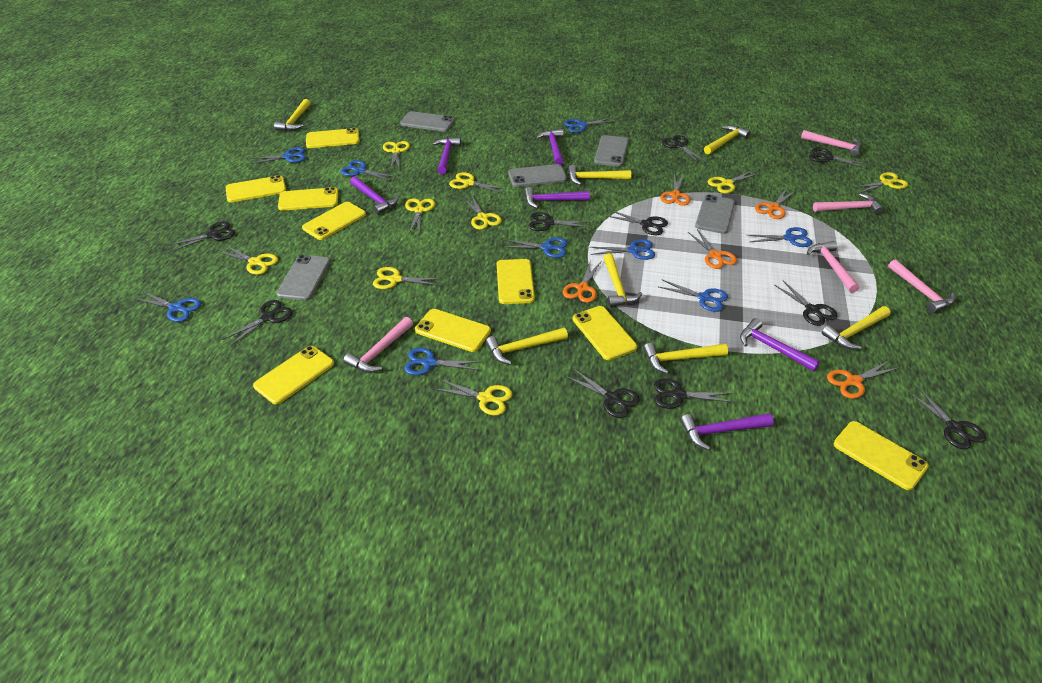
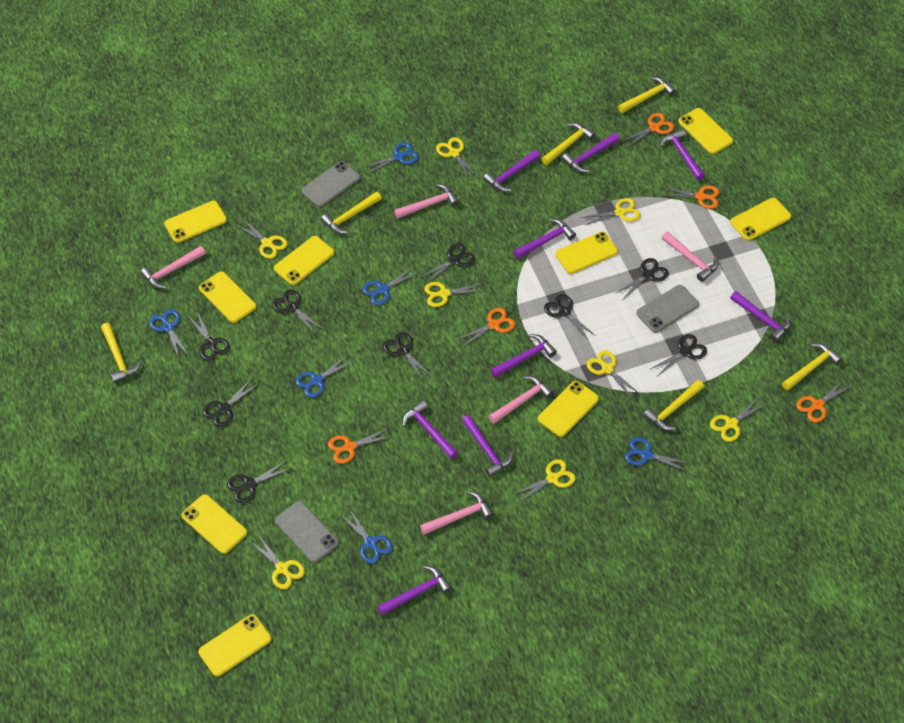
black scissors: [168,221,235,252] [223,300,293,346] [529,212,590,231] [565,368,640,418] [607,210,668,235] [654,379,734,409] [662,135,706,163] [775,281,838,326] [809,147,867,168] [908,387,986,449] = 10 -> [188,312,230,361] [203,378,259,427] [227,460,291,503] [272,290,323,334] [383,332,431,380] [420,244,475,284] [544,294,596,341] [616,258,669,299] [651,334,707,376] = 9
blue scissors: [135,291,201,322] [249,147,306,164] [340,160,396,181] [404,348,481,375] [505,237,568,258] [564,117,615,133] [590,239,655,260] [659,280,728,312] [748,227,813,247] = 9 -> [149,309,189,358] [295,354,354,398] [340,507,393,564] [362,266,420,305] [363,142,419,174] [625,437,689,472] = 6
grey phone: [276,255,330,301] [400,111,455,132] [508,164,567,187] [594,135,629,167] [695,194,735,234] = 5 -> [275,501,339,563] [301,161,360,207] [636,285,699,332] = 3
purple hammer: [350,176,399,214] [432,137,461,174] [524,187,590,208] [536,129,564,165] [680,413,774,450] [740,318,820,371] = 6 -> [377,566,452,616] [402,400,458,459] [461,415,513,477] [483,150,540,192] [491,334,557,378] [513,219,576,259] [562,133,620,172] [660,129,705,180] [730,291,791,342] = 9
yellow hammer: [274,99,310,131] [486,328,568,365] [568,165,631,185] [603,253,642,307] [643,343,728,374] [704,125,750,154] [822,306,891,349] = 7 -> [101,323,141,383] [321,191,382,234] [542,123,596,165] [618,77,676,113] [643,380,704,430] [782,343,842,391] = 6
yellow scissors: [219,245,278,275] [373,267,442,289] [383,141,410,170] [405,198,435,234] [435,379,512,415] [449,172,506,194] [462,194,502,230] [708,170,760,193] [852,172,908,193] = 9 -> [235,218,288,259] [251,534,305,589] [424,282,484,307] [436,137,478,180] [513,459,576,503] [581,198,640,225] [587,350,640,398] [710,397,767,442] = 8

